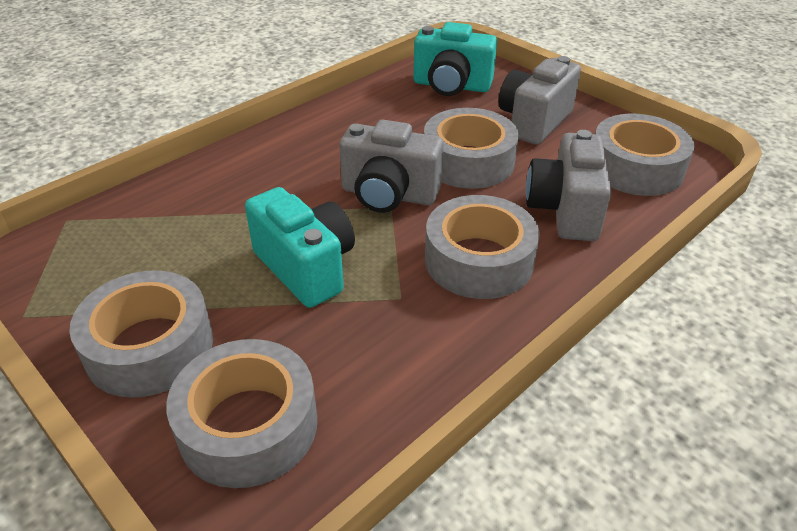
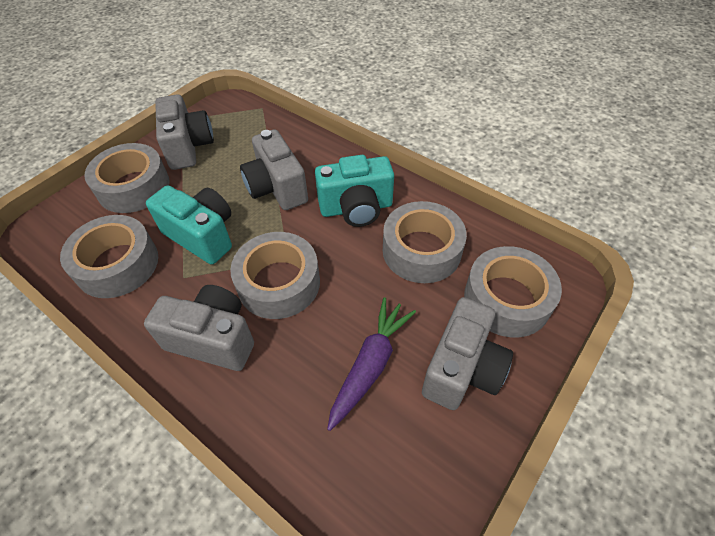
grey camera: [339,120,444,213] [499,56,581,145] [526,130,611,241] = 3 -> [144,285,254,371] [155,94,214,170] [240,130,308,210] [422,297,513,410] = 4
purple carrot: none = 0 -> [327,297,416,431] = 1

